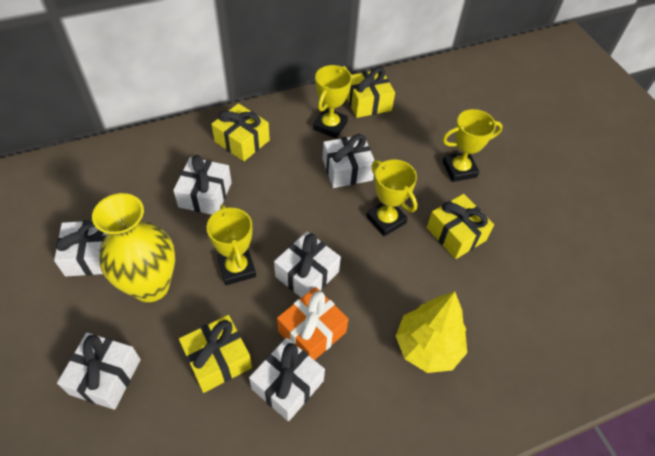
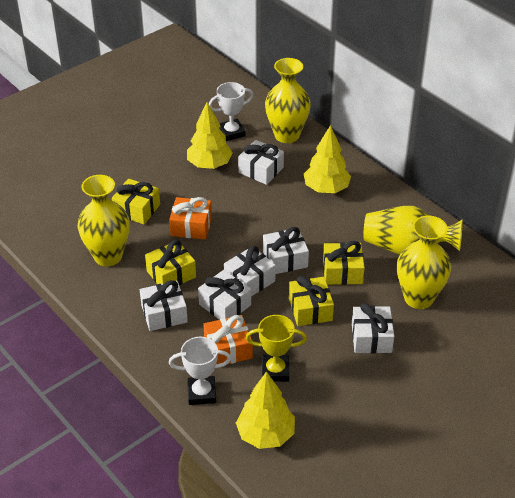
orange gift: [277,287,349,360] = 1 -> [169,197,212,240] [203,315,253,364] = 2
white trophy: none = 0 -> [169,337,231,405] [209,82,253,141] = 2
yellow tree: [396,291,467,373] = 1 -> [187,102,233,169] [236,371,295,449] [304,125,351,193] = 3
yellow trophy: [206,204,256,285] [313,65,352,138] [366,159,417,236] [442,109,503,182] = 4 -> [246,315,307,382] = 1
yellow vase: [92,193,175,302] = 1 -> [77,175,130,266] [265,58,311,143] [364,206,463,255] [397,216,451,309] = 4

